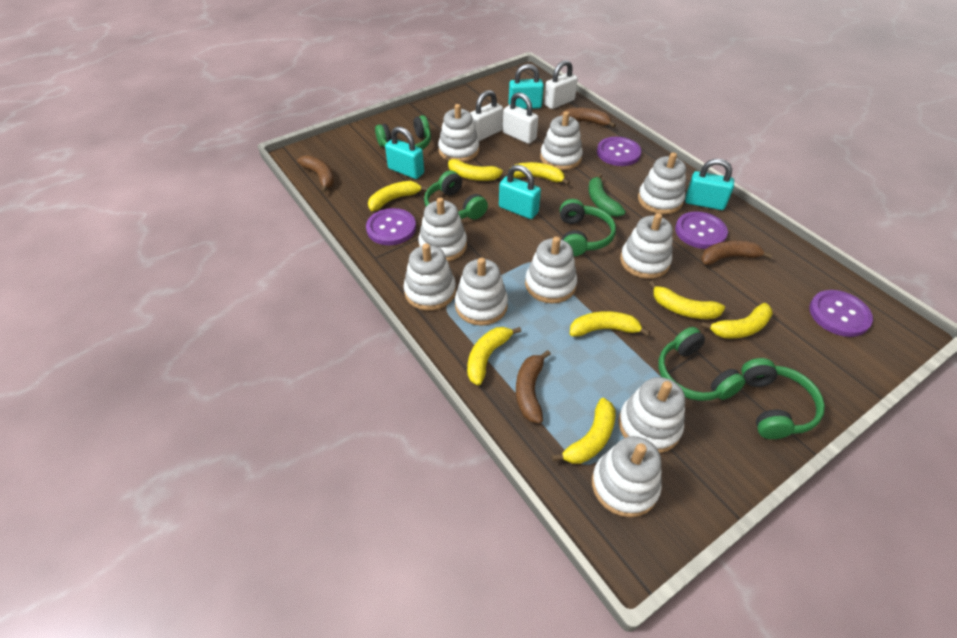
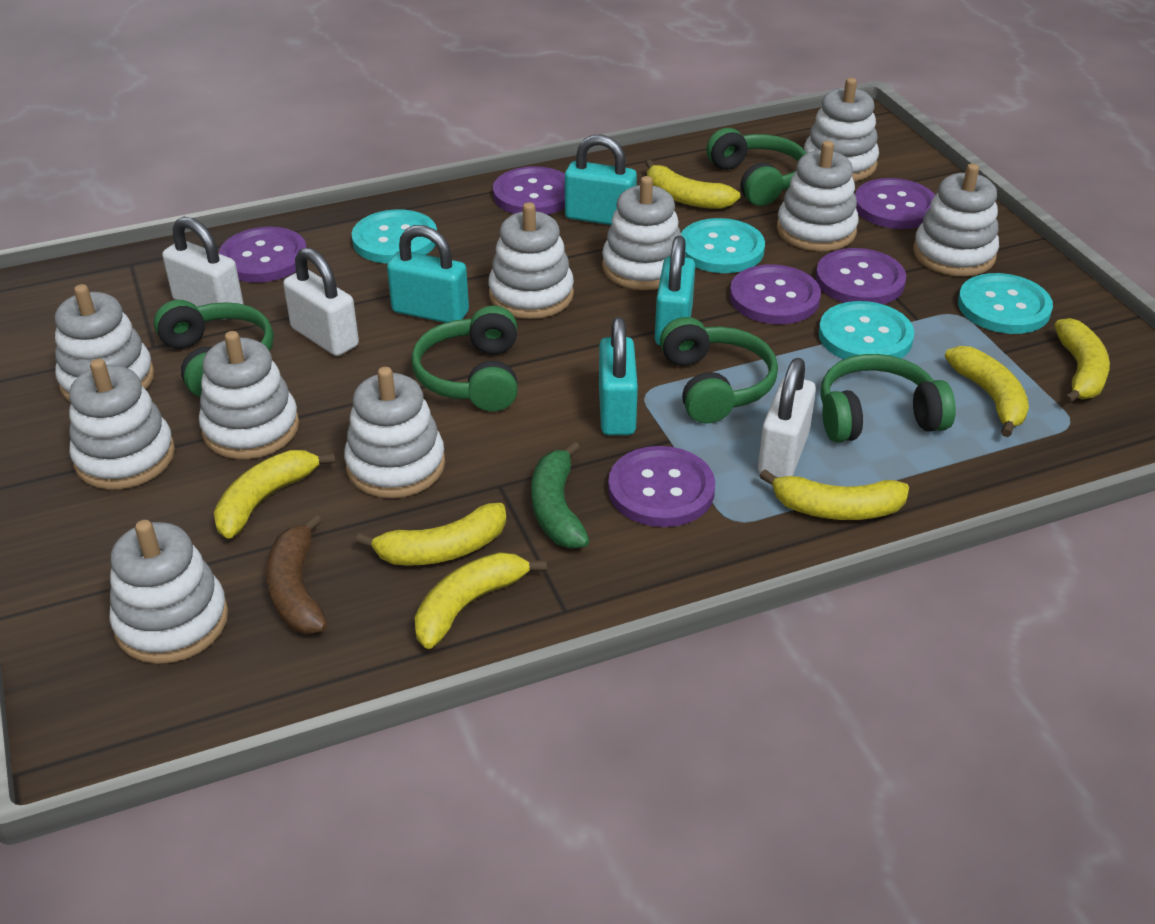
brown banana: [297,155,334,193] [516,350,551,423] [560,108,616,128] [701,241,773,265] = 4 -> [266,514,327,634] = 1
purple button: [366,208,416,245] [597,137,642,166] [675,211,728,249] [809,290,873,337] = 4 -> [219,227,307,283] [493,166,565,215] [608,446,715,527] [730,264,821,324] [816,248,906,304] [855,178,935,229] = 6
turquoise button: none = 0 -> [352,209,437,264] [681,218,765,273] [818,301,914,359] [958,273,1053,334] = 4
yellow banana: [368,181,429,211] [445,156,503,181] [467,327,522,386] [507,162,570,185] [552,398,615,464] [570,311,650,337] [649,280,725,319] [701,303,773,339] = 8 -> [214,450,335,539] [356,503,506,566] [415,552,547,649] [645,160,740,209] [759,469,909,520] [945,346,1029,437] [1054,318,1110,404] = 7

